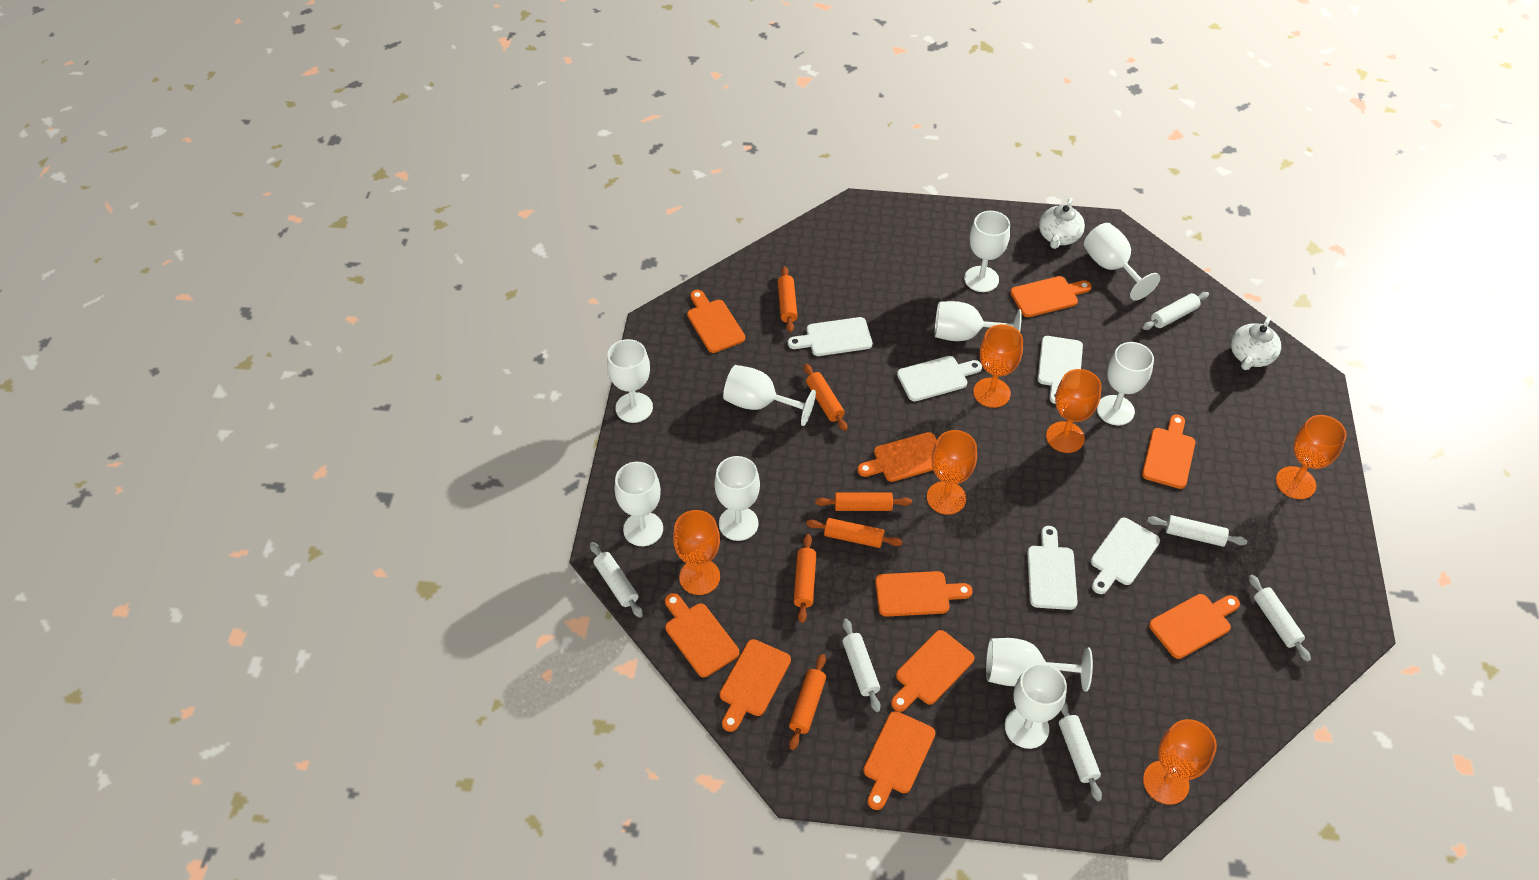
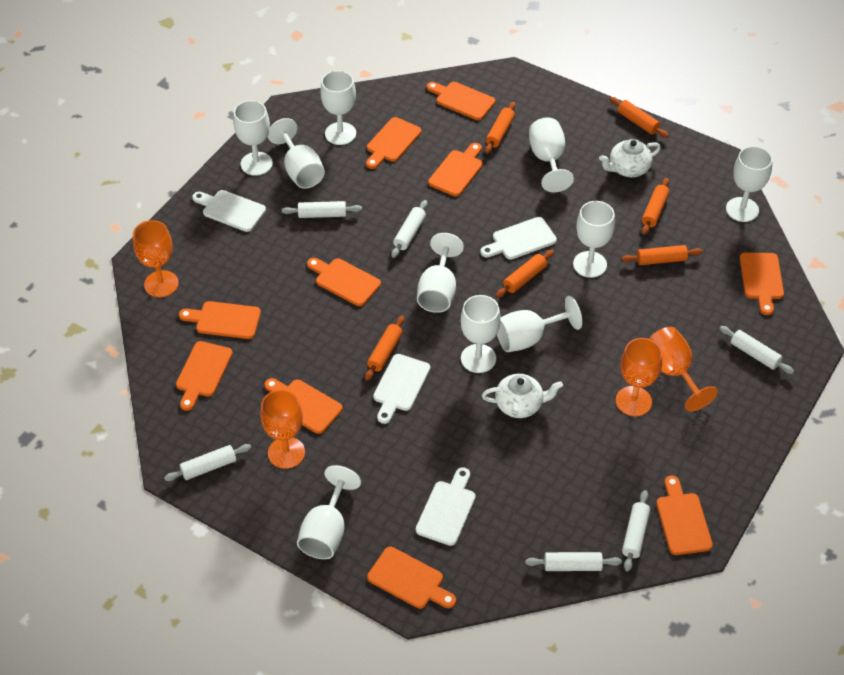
orange goblet: [673,510,720,595] [927,430,977,515] [973,324,1023,408] [1046,369,1102,453] [1143,719,1217,805] [1276,415,1347,499] = 6 -> [133,220,179,297] [260,390,305,469] [616,338,662,416] [649,327,718,411] = 4
white cutting board: [788,317,873,356] [897,356,982,402] [1027,526,1078,610] [1038,336,1083,404] [1091,518,1160,594] = 5 -> [192,190,266,232] [373,354,430,424] [416,467,476,546] [480,217,557,260] = 4

